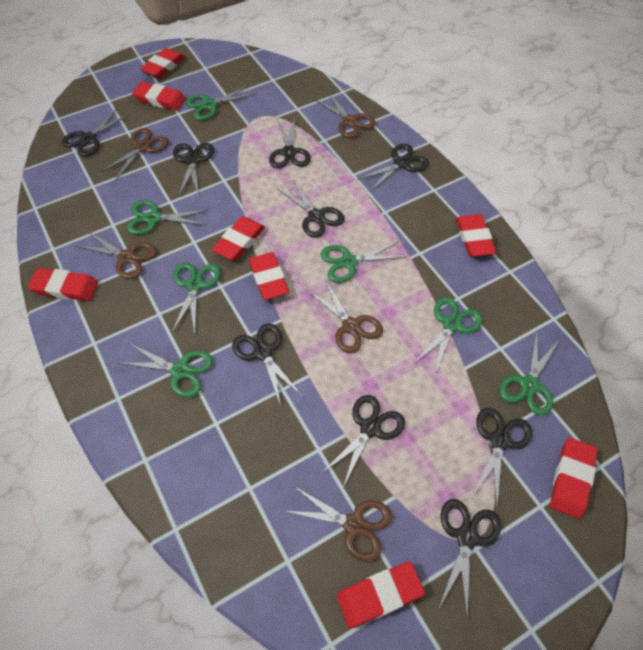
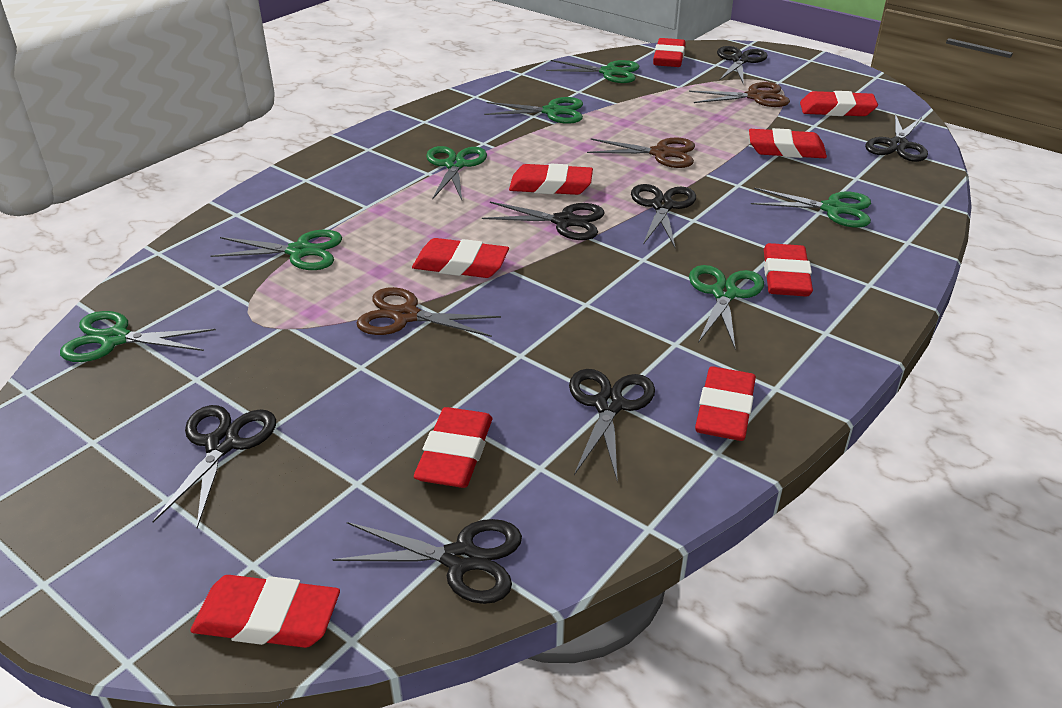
black scissors: [62,108,130,157] [173,143,214,196] [232,323,303,406] [269,119,311,168] [278,181,345,238] [322,395,405,488] [358,144,429,191] [439,499,501,618] [471,408,532,507] = 9 -> [152,405,276,528] [332,519,522,604] [482,202,605,240] [569,369,655,482] [631,184,696,247] [717,46,767,84] [865,114,928,162] = 7
brown scissors: [74,231,157,279] [101,128,169,181] [284,486,392,562] [307,281,383,354] [314,92,376,138] = 5 -> [357,287,501,337] [587,137,695,168] [689,82,790,107] = 3
red eraser: [28,268,98,301] [132,82,186,111] [140,48,185,78] [212,217,265,260] [249,252,289,300] [337,561,425,629] [456,214,497,257] [550,437,598,519] = 8 -> [190,575,340,648] [412,238,509,278] [414,407,492,488] [509,164,593,195] [653,38,685,67] [695,367,756,441] [749,128,827,158] [764,243,813,296] [800,91,878,116] = 9

